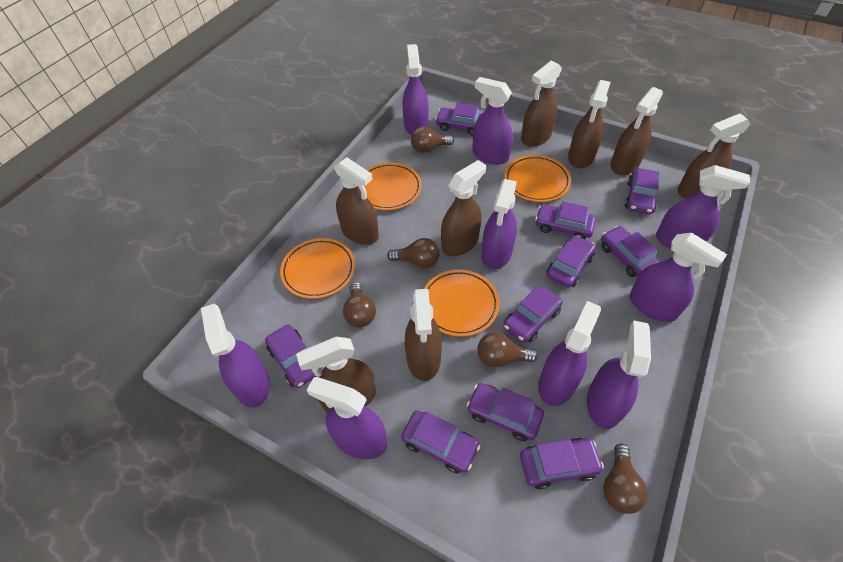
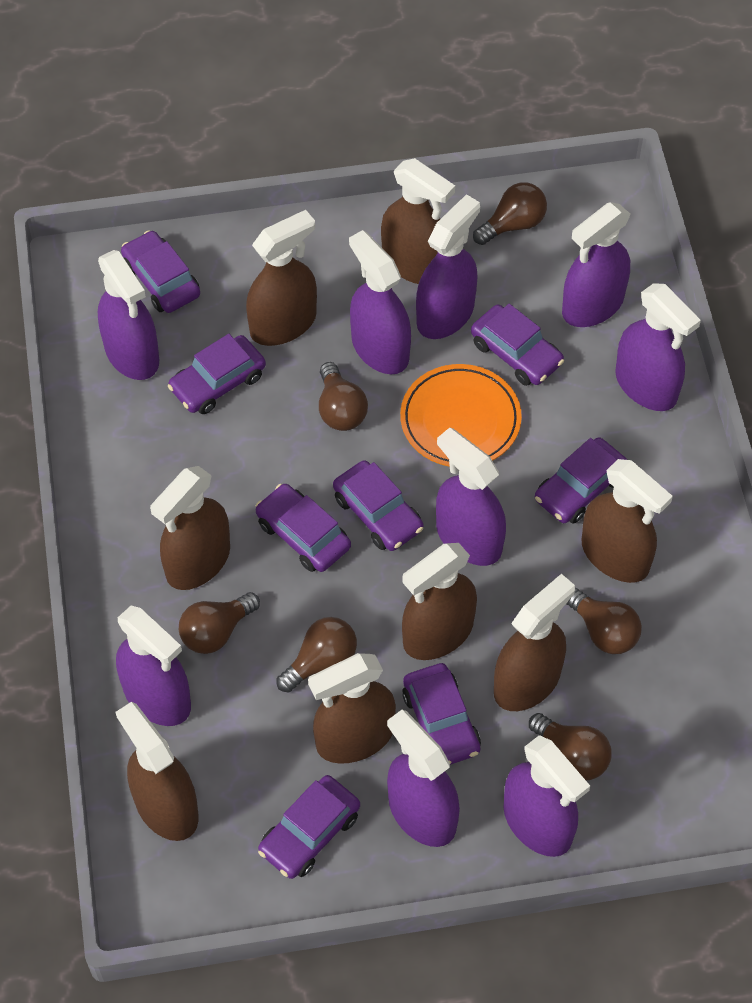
brown light bulb: [343,282,376,327] [387,238,440,268] [411,127,454,153] [477,332,538,367] [603,443,648,514] = 5 -> [179,592,260,654] [276,617,357,693] [319,362,368,431] [473,182,547,245] [529,713,612,780] [566,588,642,654] = 6
orange plate: [280,238,355,299] [364,163,422,210] [424,270,500,337] [504,155,571,202] = 4 -> [400,364,522,467] = 1
purple car: [265,325,322,388] [401,410,480,474] [435,103,483,135] [467,383,544,441] [503,286,563,343] [520,438,604,489] [535,202,596,239] [546,235,596,288] [601,226,660,277] [624,168,660,214] = 10 -> [121,230,200,313] [168,334,266,414] [256,484,351,572] [258,775,360,879] [333,460,424,551] [402,663,481,765] [471,304,564,386] [535,437,627,524] = 8

